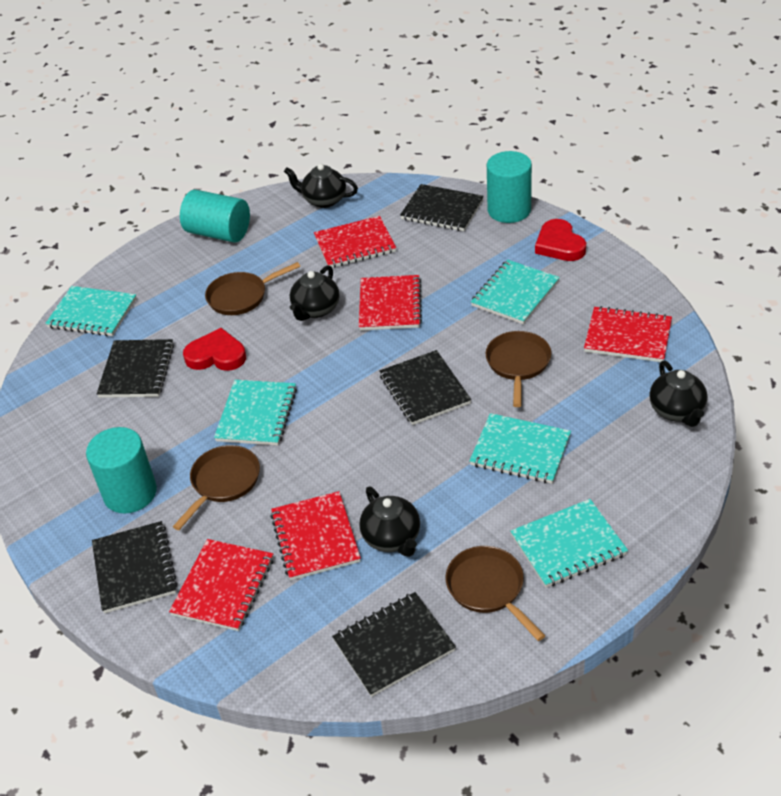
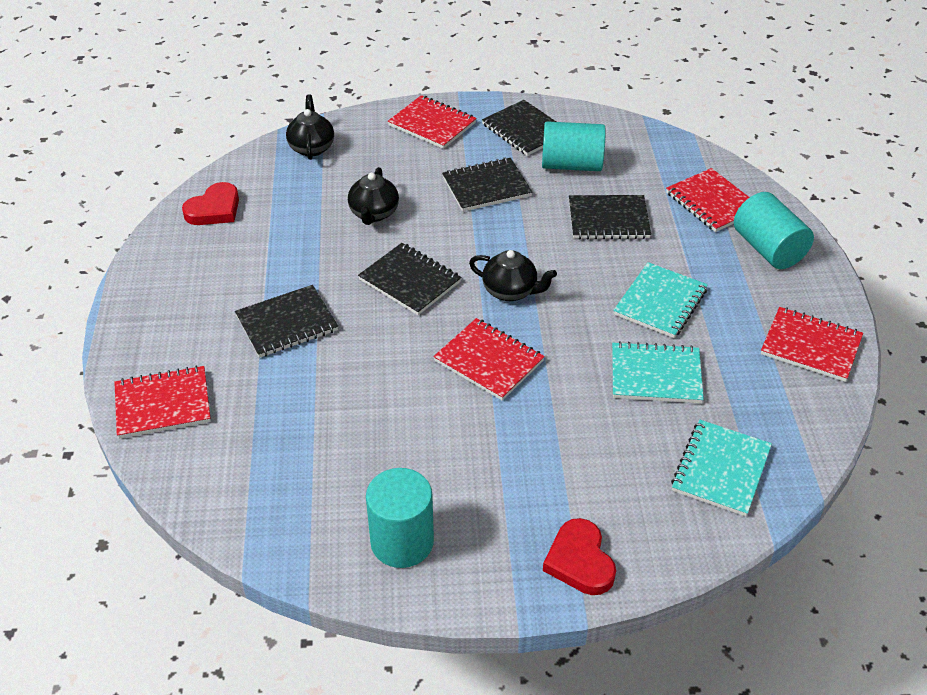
black teapot: [284,164,358,208] [290,265,340,321] [359,487,420,557] [649,361,707,427] = 4 -> [286,94,334,160] [348,167,399,225] [469,250,557,301] = 3
brown pan: [173,445,260,530] [205,262,300,315] [446,546,545,641] [486,331,551,407] = 4 -> none = 0
turquoise notebook: [45,286,137,336] [214,380,297,446] [469,413,571,484] [471,260,560,324] [510,499,628,588] = 5 -> [612,341,704,403] [613,262,708,338] [671,420,772,516] = 3

